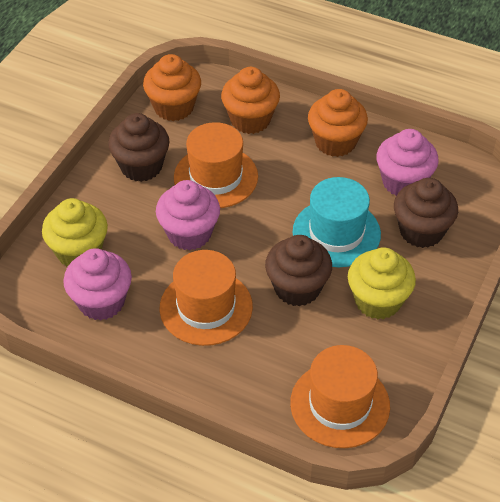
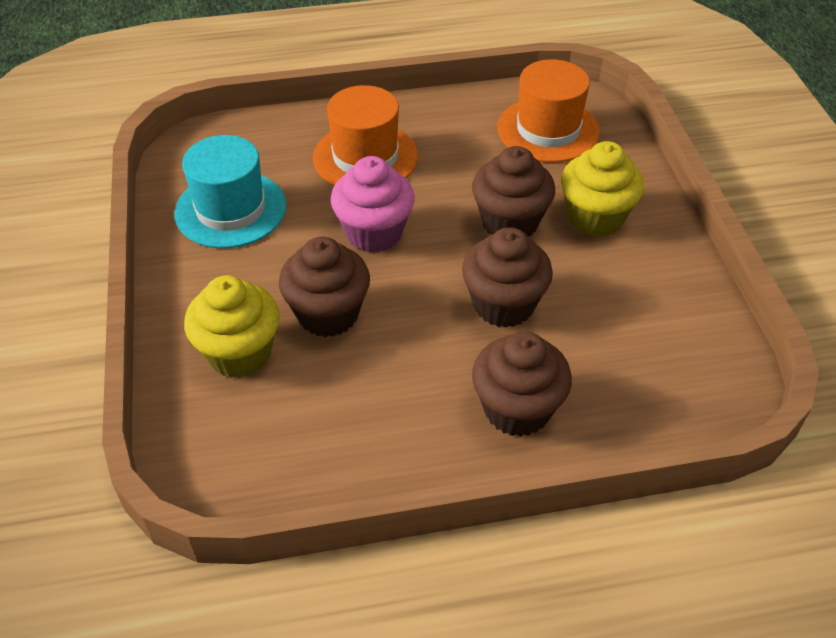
brown cupcake: [108,113,170,182] [265,235,332,307] [394,178,458,248] = 3 -> [279,237,370,337] [462,227,553,328] [472,146,555,236] [472,331,572,437] = 4
orange cupcake: [143,54,201,121] [221,67,280,134] [308,89,368,157] = 3 -> none = 0
orange hat: [160,250,253,346] [174,122,258,208] [290,345,390,448] = 3 -> [313,85,418,185] [497,59,600,163] = 2
pink cupcake: [63,248,132,321] [156,180,220,251] [376,129,439,196] = 3 -> [330,156,415,253] = 1

